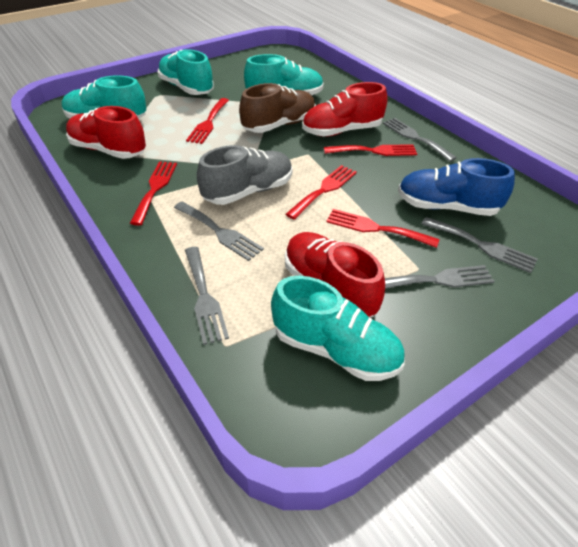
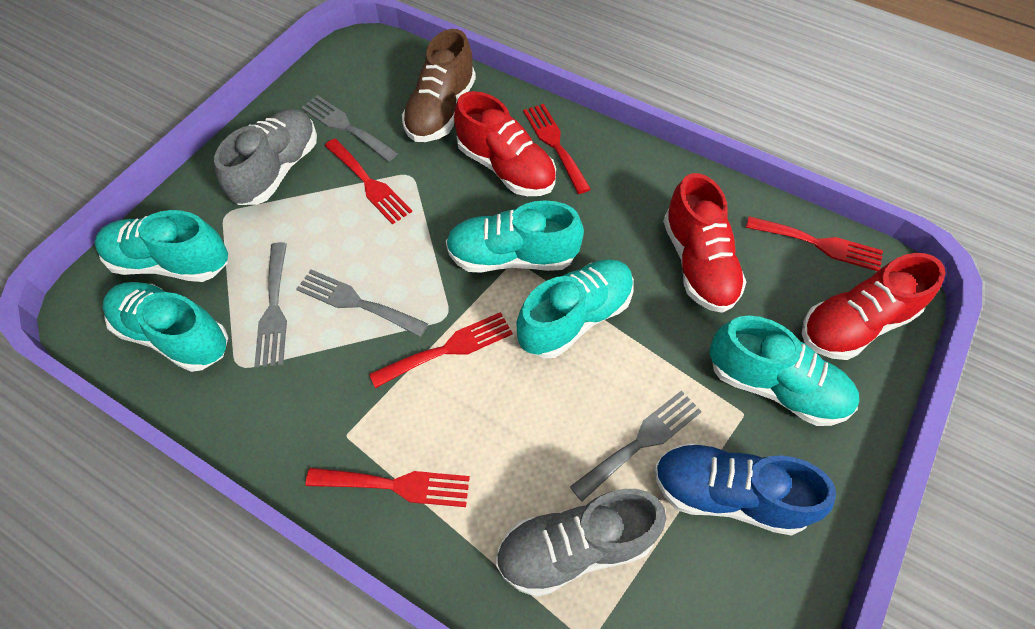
grey fork: [174,201,264,261] [185,247,229,345] [383,118,457,162] [385,265,495,289] [422,217,537,273] = 5 -> [254,242,287,367] [296,270,428,337] [301,95,398,162] [570,391,702,501] = 4
grey shoe: [197,145,292,205] = 1 -> [214,109,317,205] [496,489,666,597] = 2
turquoise shoe: [62,75,146,119] [158,49,214,95] [244,54,324,96] [271,276,405,381] = 4 -> [95,210,228,282] [102,282,228,372] [446,200,584,273] [516,259,634,358] [709,315,859,426] = 5

